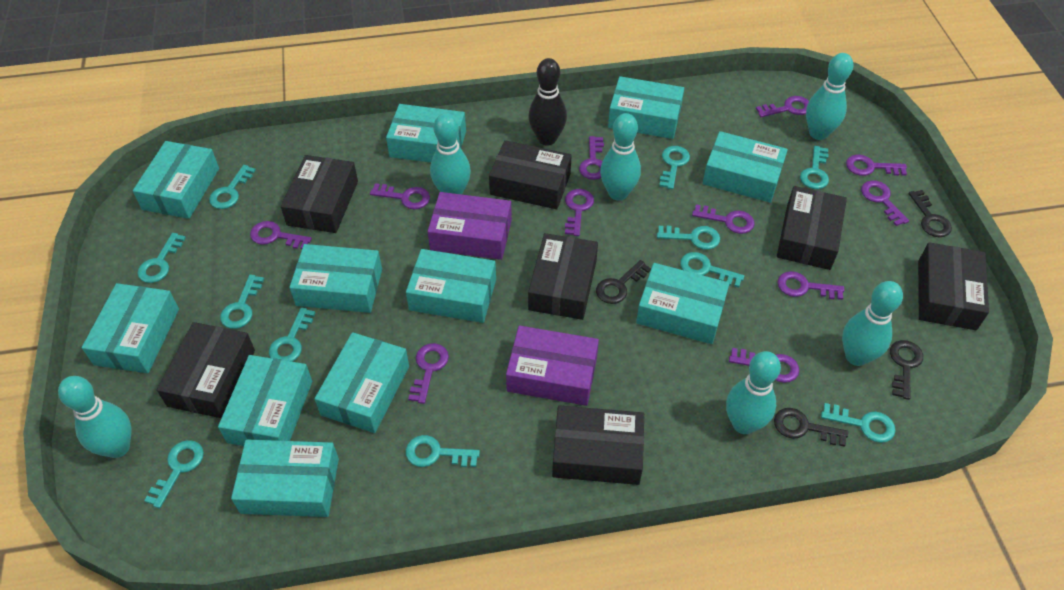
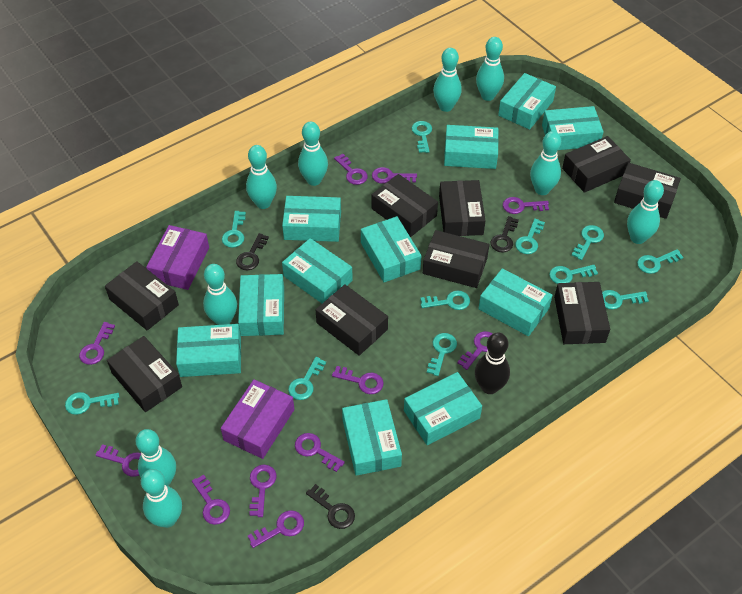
black box: [157,322,255,418] [281,155,358,233] [489,140,572,209] [528,233,598,320] [552,405,644,485] [777,186,847,270] [918,242,989,330] = 7 -> [105,261,179,331] [107,336,182,412] [316,284,388,356] [372,174,438,237] [423,230,489,288] [439,180,486,236] [554,282,610,344] [562,136,631,193] [614,163,681,219] = 9
black key: [596,260,651,304] [774,408,848,447] [890,340,923,400] [908,190,952,237] = 4 -> [236,233,269,270] [306,484,355,529] [490,216,519,252] = 3
turquoise bowling pin: [58,376,131,458] [430,113,471,194] [600,113,641,201] [726,351,781,434] [806,53,853,140] [842,281,903,366] = 6 -> [135,429,176,486] [141,469,182,528] [203,264,237,325] [246,145,277,209] [298,122,328,186] [433,48,462,112] [476,37,504,101] [530,131,561,195] [627,180,664,244] = 9

